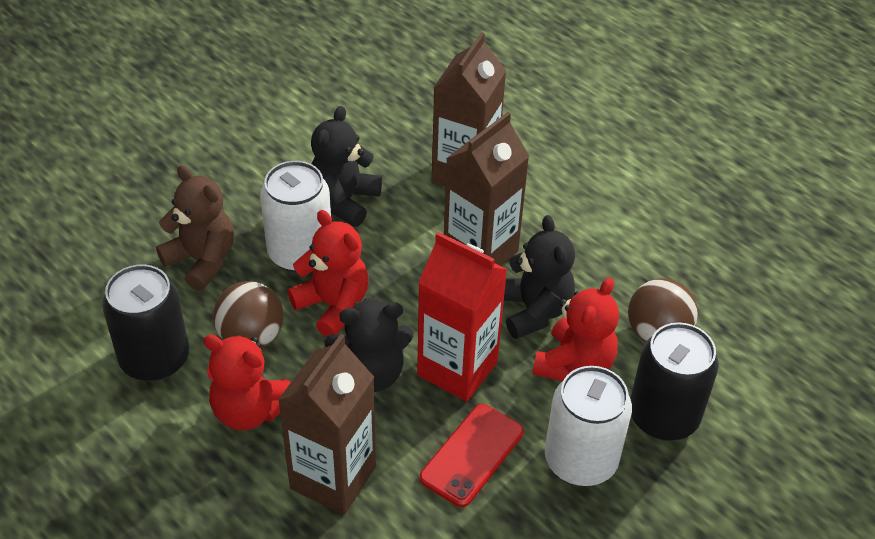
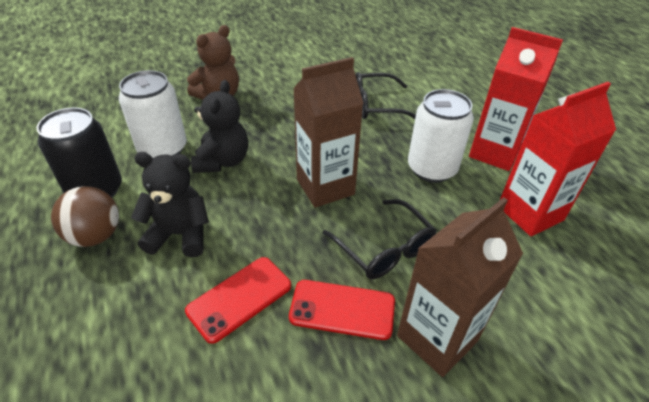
black can: [102,264,189,382] [630,322,719,441] = 2 -> [37,108,122,198] = 1
black glasses: none = 0 -> [323,199,437,279] [356,72,416,119] = 2
black teddy bear: [311,106,382,227] [325,298,414,392] [504,215,575,339] = 3 -> [131,152,209,257] [191,80,248,173] = 2
brown ball: [213,281,284,349] [628,278,698,342] = 2 -> [51,186,119,247] = 1
brown carton: [278,334,376,515] [432,32,506,187] [444,112,529,266] = 3 -> [293,57,364,208] [397,197,523,377] = 2
red carton: [417,232,507,402] = 1 -> [469,27,563,171] [500,82,616,236] = 2
red phone: [420,404,524,507] = 1 -> [185,257,291,344] [289,280,395,340] = 2
red teddy bear: [203,334,291,430] [288,210,368,337] [533,277,619,381] = 3 -> none = 0

